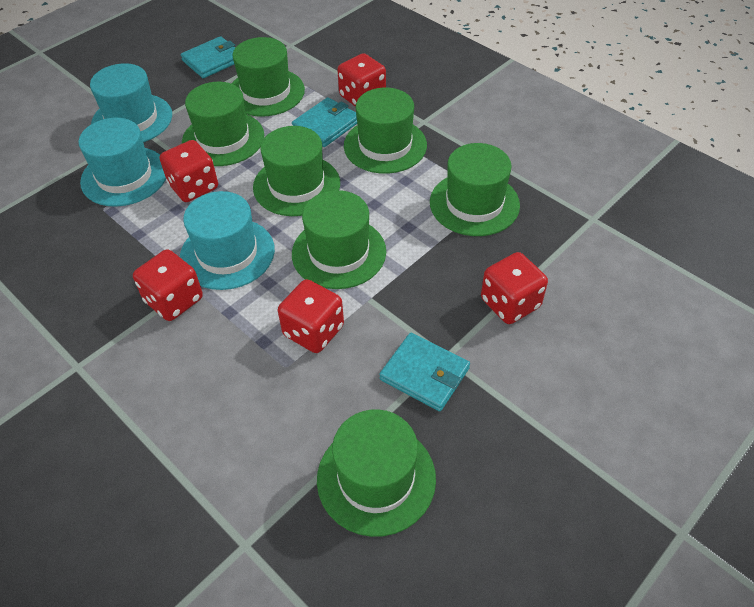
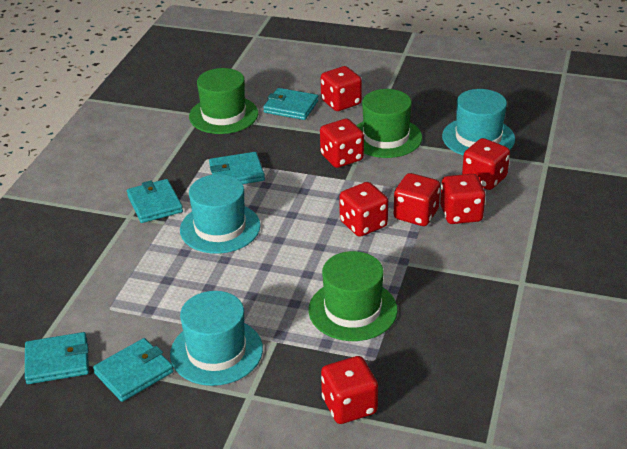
green hat: [182,82,264,166] [232,37,305,117] [253,126,340,216] [292,190,386,289] [317,409,436,537] [344,88,427,174] [430,143,520,236] = 7 -> [189,68,258,134] [308,251,398,341] [356,89,422,158] = 3
red dice: [133,249,203,321] [160,140,218,202] [278,279,344,353] [337,53,386,107] [481,252,548,324] = 5 -> [320,119,364,168] [321,66,362,111] [321,356,378,424] [339,182,388,237] [394,173,440,226] [440,174,486,224] [462,138,510,190] = 7
turquoise wallet: [180,36,235,78] [292,97,357,147] [379,333,470,411] = 3 -> [25,332,89,384] [93,338,174,402] [127,179,183,223] [209,152,265,184] [263,88,318,120] = 5

